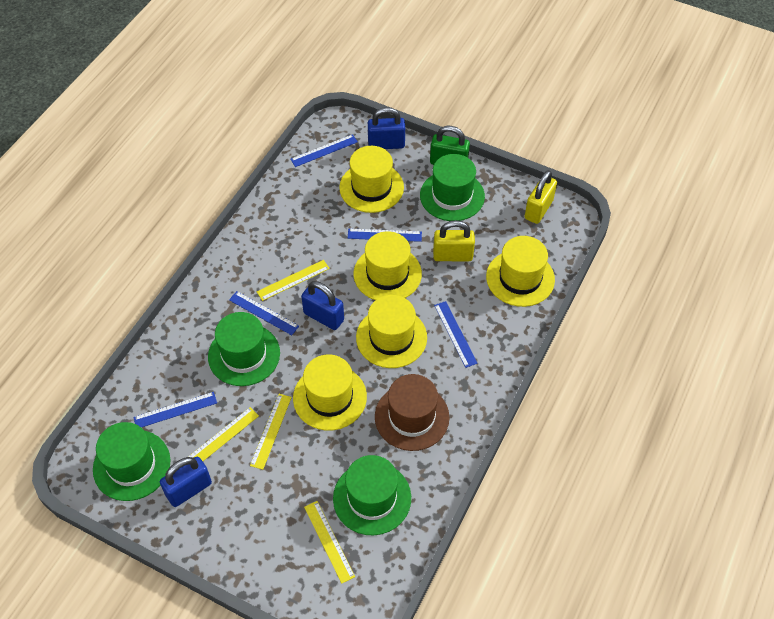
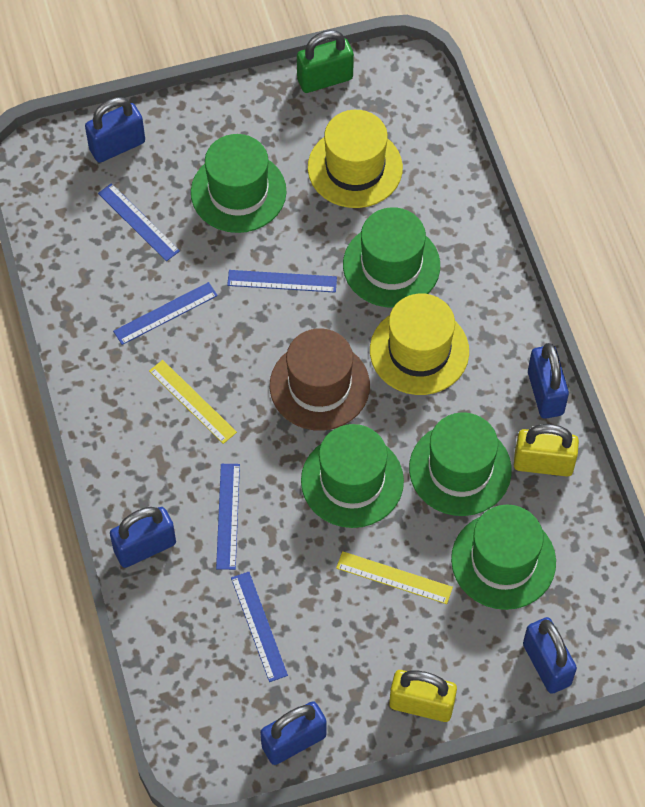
blue padlock: [160,457,212,507] [301,281,344,330] [368,107,405,149] = 3 -> [85,97,145,163] [110,507,176,568] [260,701,327,765] [523,617,577,694] [528,343,569,419] = 5
green hat: [93,422,170,501] [208,312,280,386] [333,455,411,535] [420,154,485,221] = 4 -> [191,134,287,233] [301,424,404,528] [343,207,440,308] [409,412,512,516] [451,505,556,610] = 5
yellow hat: [293,355,367,431] [339,146,404,213] [353,231,422,300] [356,295,427,368] [486,236,555,307] = 5 -> [308,110,403,208] [370,293,469,395] = 2
yellow ruler: [188,407,259,461] [250,394,292,470] [257,260,330,301] [304,501,355,584] = 4 -> [149,360,237,444] [336,551,453,604] = 2

